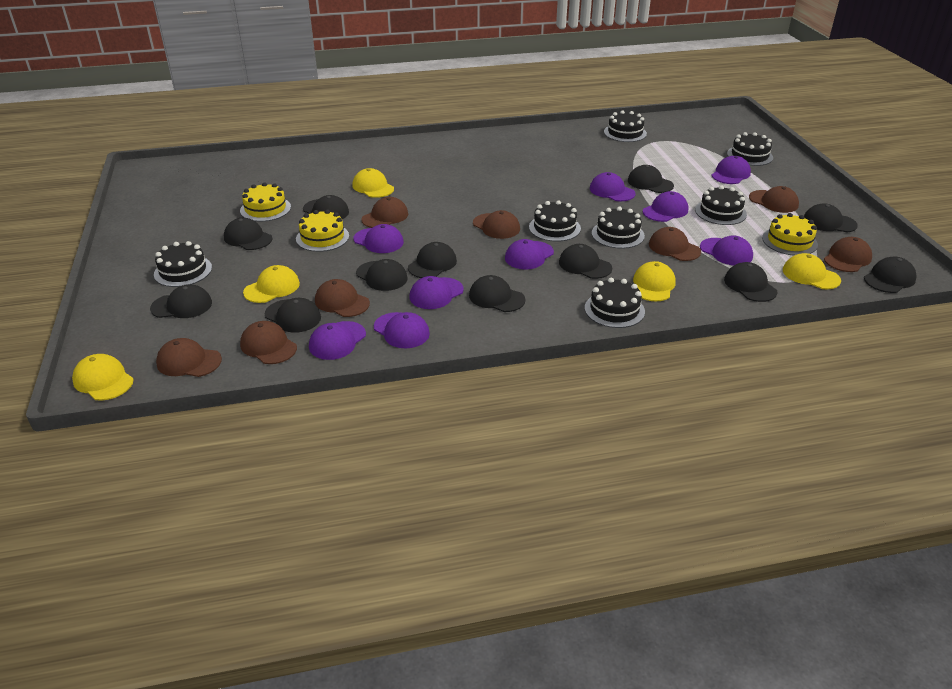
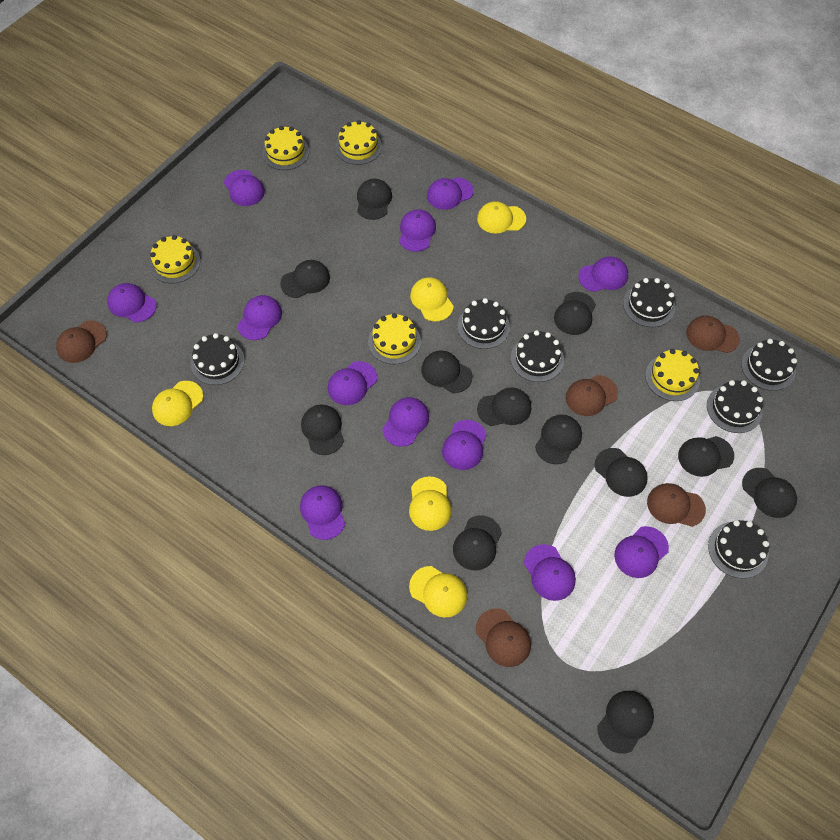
brown cap: [156,338,222,377] [240,321,297,364] [315,279,370,317] [361,197,408,228] [473,210,520,239] [649,227,701,261] [749,186,799,213] [824,237,872,272] = 8 -> [56,320,107,363] [476,608,531,667] [566,375,618,416] [647,483,706,527] [686,315,740,353] = 5
purple cap: [309,321,366,360] [353,224,404,253] [374,312,430,348] [409,276,464,309] [505,239,554,270] [590,172,636,202] [643,191,688,222] [700,236,753,265] [711,156,751,184] = 9 -> [107,283,156,323] [224,170,265,206] [237,295,282,340] [300,485,345,540] [328,361,377,405] [382,397,429,447] [399,209,436,252] [427,177,474,210] [442,420,487,470] [524,544,576,601] [578,256,628,292] [614,526,669,578] = 12
yellow cake: [240,182,291,222] [296,210,349,252] [762,213,818,256] = 3 -> [149,235,200,283] [262,126,309,170] [335,120,382,165] [368,313,421,364] [645,349,700,401] = 5

